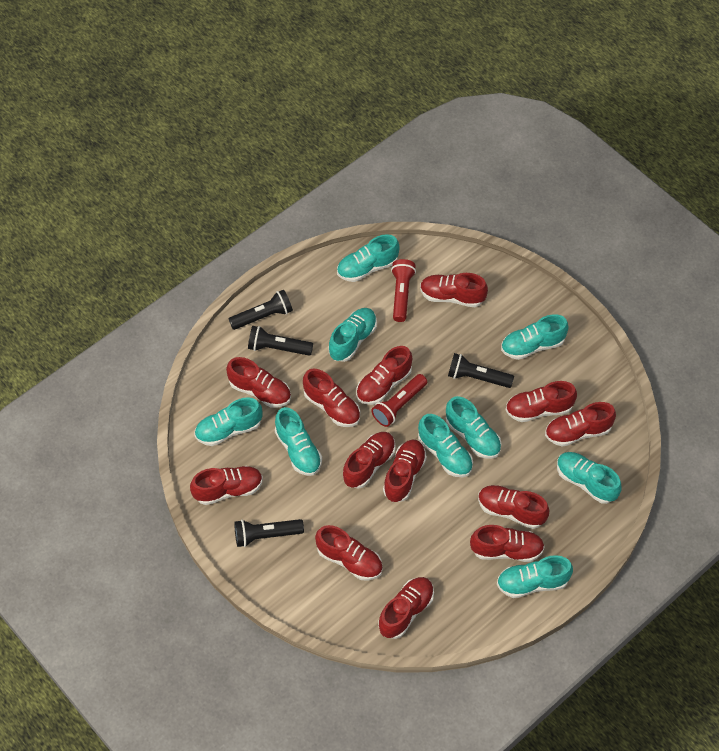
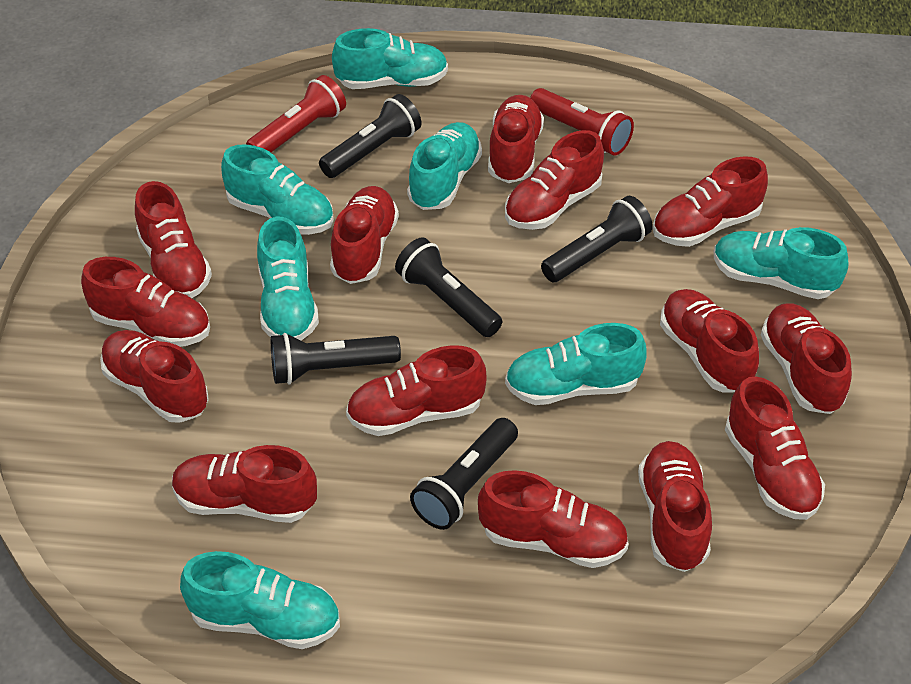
black flashlight: [229,290,293,330] [234,519,304,547] [248,326,313,356] [448,353,514,388] = 4 -> [271,333,401,385] [319,94,422,178] [395,237,502,337] [410,418,518,530] [541,196,653,282] = 5
red shoe: [190,466,263,505] [226,357,291,408] [303,369,360,427] [315,525,383,580] [343,432,396,489] [356,346,412,405] [379,577,434,639] [383,439,427,502] [420,273,488,307] [470,525,545,562] [478,485,550,529] [506,381,577,422] [545,402,616,447] = 13 -> [81,257,210,347] [100,330,209,423] [135,181,212,298] [172,445,317,523] [330,186,399,284] [346,345,487,436] [478,470,629,568] [488,95,544,183] [505,130,604,230] [638,441,712,572] [653,156,768,247] [660,289,759,392] [725,376,825,520] [761,304,852,414] = 14
turquoise shoe: [194,397,263,446] [275,407,322,476] [328,308,377,362] [337,234,400,282] [418,414,473,477] [446,396,502,459] [497,555,573,598] [501,314,569,360] [557,452,622,504] = 9 -> [180,551,340,649] [221,144,334,235] [257,217,319,341] [332,28,448,89] [407,122,482,210] [505,323,647,405] [714,227,848,299] = 7

